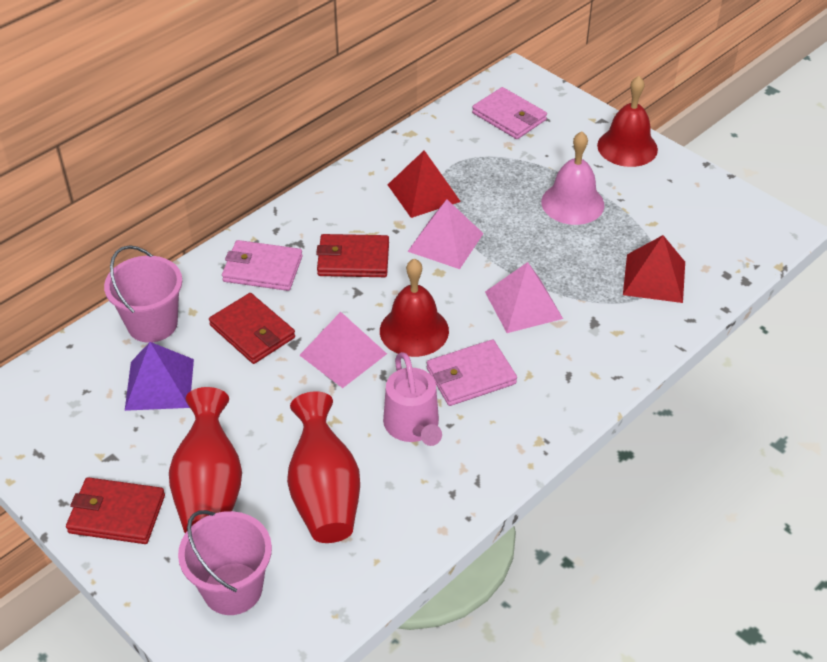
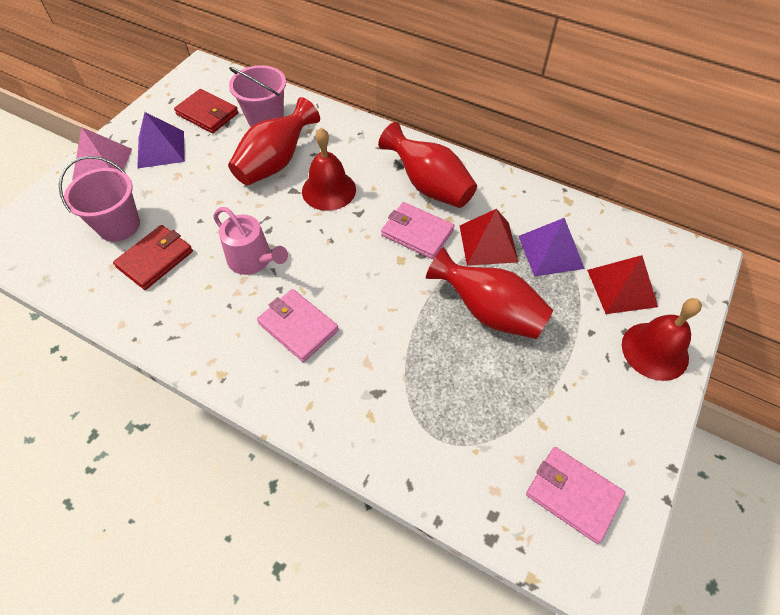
pink bell: [541,131,604,225] = 1 -> none = 0
pink pyramid: [299,312,387,388] [407,200,484,269] [485,262,563,333] = 3 -> [72,127,132,180] = 1
purple pyramid: [125,342,194,411] = 1 -> [137,112,185,168] [519,218,585,277] = 2
red vase: [169,387,242,533] [287,391,360,543] = 2 -> [228,97,320,186] [378,122,477,208] [426,247,554,339] = 3
red wallet: [66,477,165,544] [209,293,295,364] [316,234,389,277] = 3 -> [113,225,193,290] [174,89,239,133] = 2

